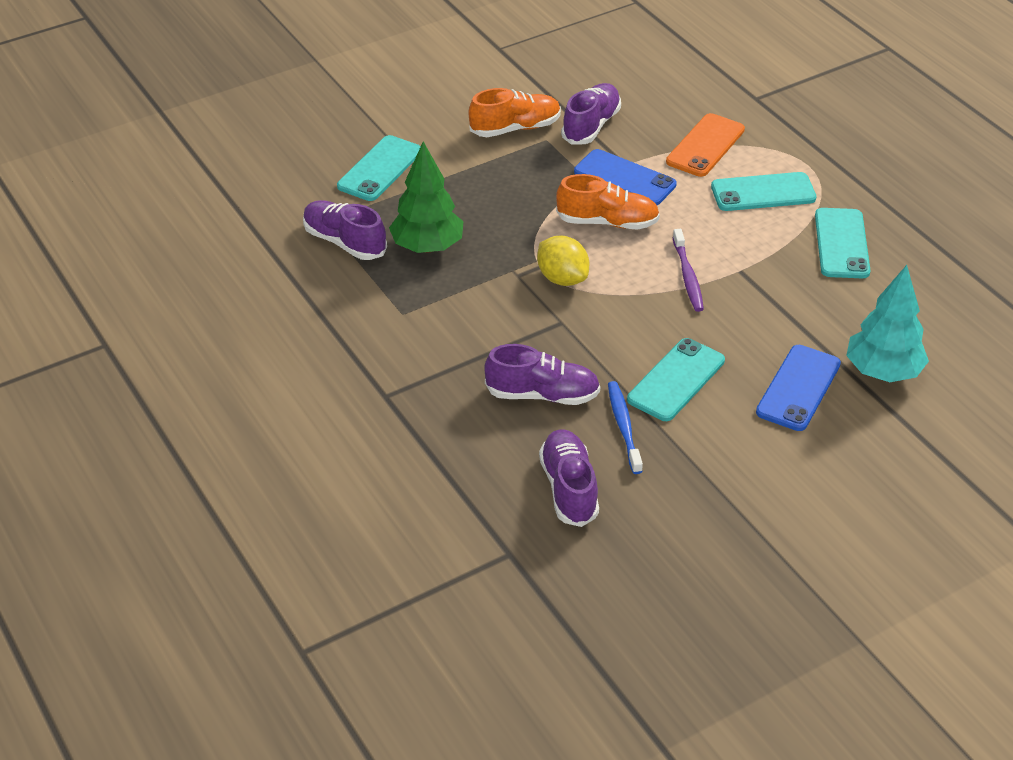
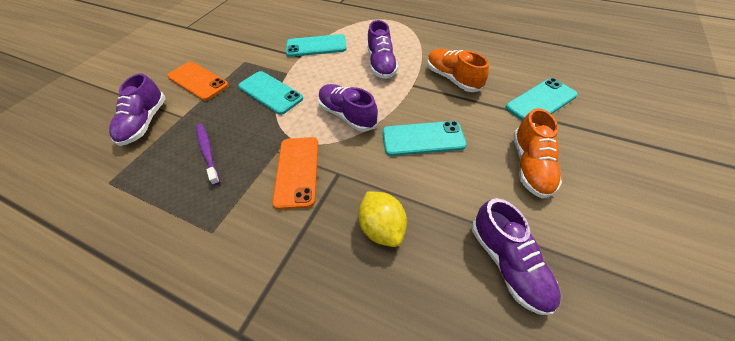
blue phone: [574,149,677,205] [756,345,841,431] = 2 -> none = 0
blue toothbrush: [608,381,643,474] = 1 -> none = 0
green tree: [389,142,464,253] = 1 -> none = 0
orange phone: [666,113,745,177] = 1 -> [167,62,229,101] [272,137,318,210] = 2
turquoise tree: [846,265,929,382] = 1 -> none = 0

